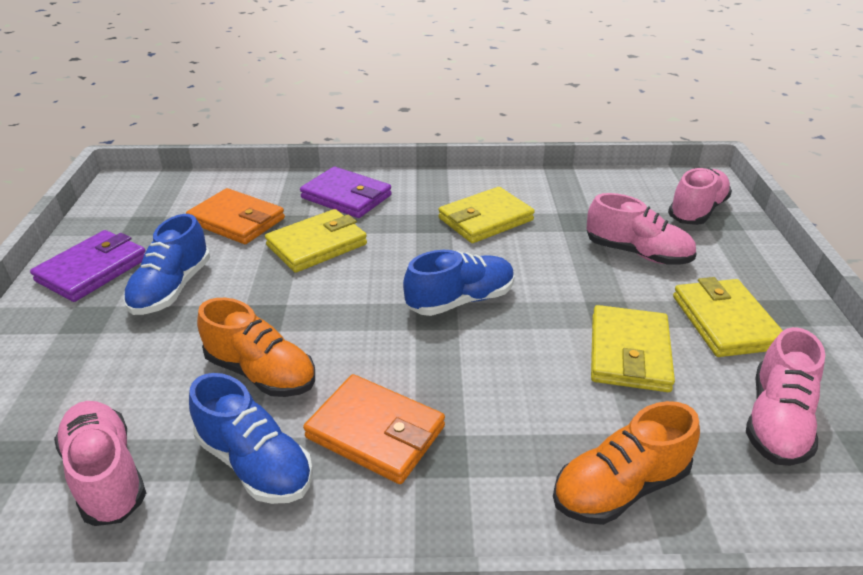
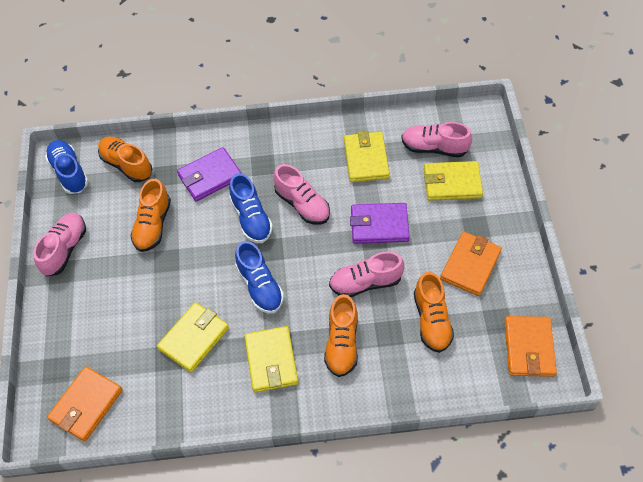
orange shoe: [197,298,315,397] [553,401,700,525] = 2 -> [98,137,153,182] [130,179,171,252] [324,294,358,377] [414,272,454,353] = 4
orange wallet: [186,188,285,244] [303,374,445,484] = 2 -> [47,366,123,441] [440,232,502,296] [505,316,557,377] = 3

